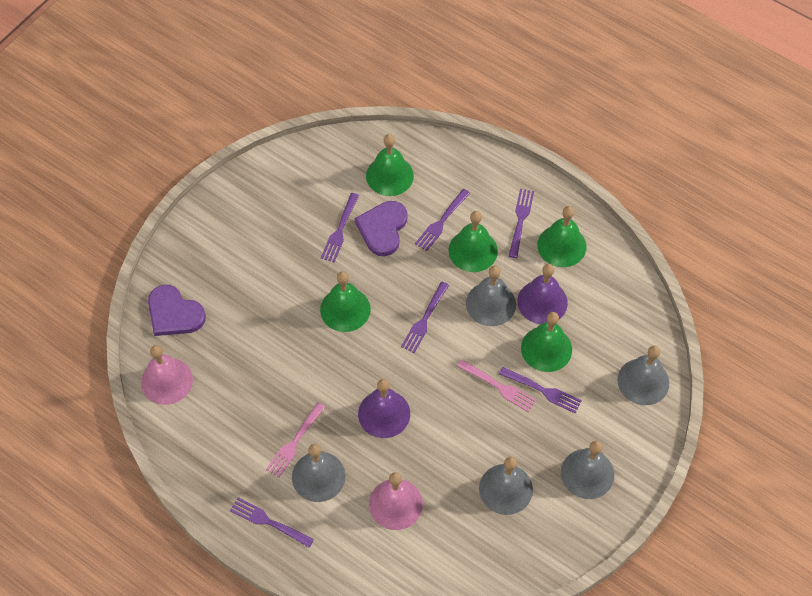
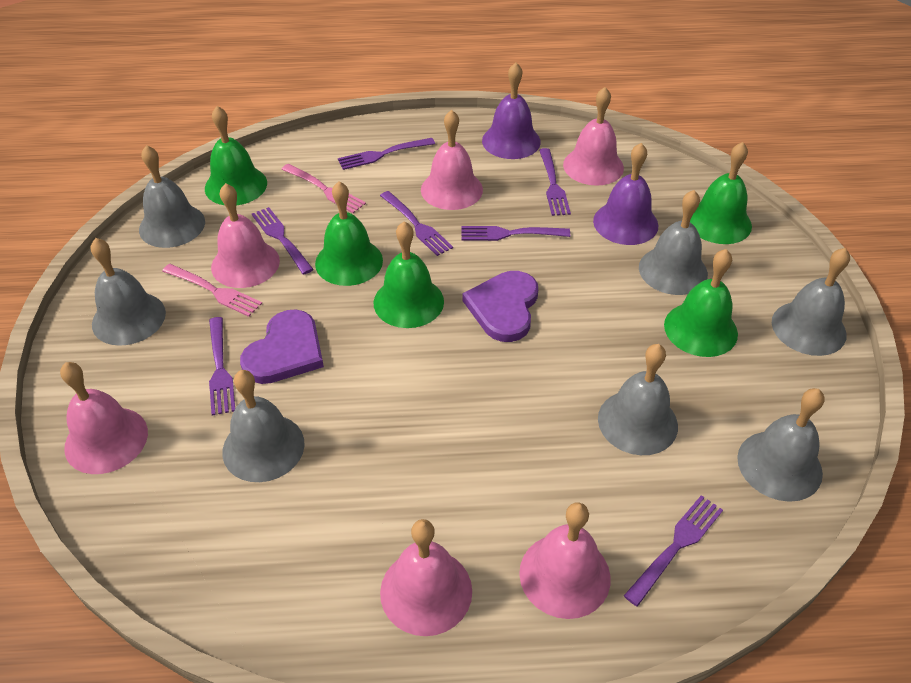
grey bell: [292,444,346,502] [466,266,516,326] [479,457,533,515] [561,441,614,499] [617,346,669,405] = 5 -> [90,238,166,346] [139,145,205,248] [222,370,305,482] [598,344,678,455] [639,190,708,295] [737,388,825,502] [772,248,850,356] = 7
pink bell: [141,345,193,405] [369,472,423,530] = 2 -> [60,362,148,474] [211,183,280,288] [380,519,472,636] [421,110,483,210] [519,502,611,619] [563,87,624,186] = 6
purple fork: [230,497,314,548] [321,193,359,262] [401,282,449,353] [415,189,470,251] [499,367,582,413] [509,189,534,258] = 6 -> [209,317,235,416] [252,207,314,275] [338,138,435,170] [380,191,453,256] [462,226,570,241] [539,148,571,216] [624,495,723,607] = 7

